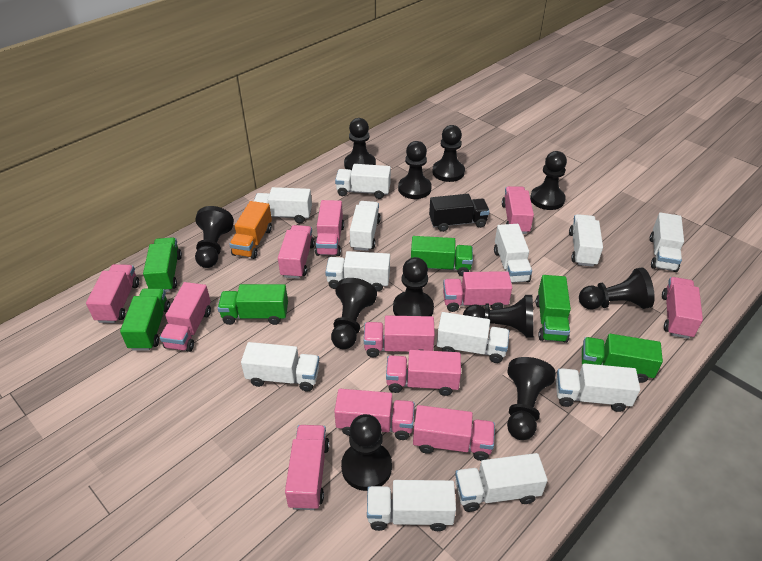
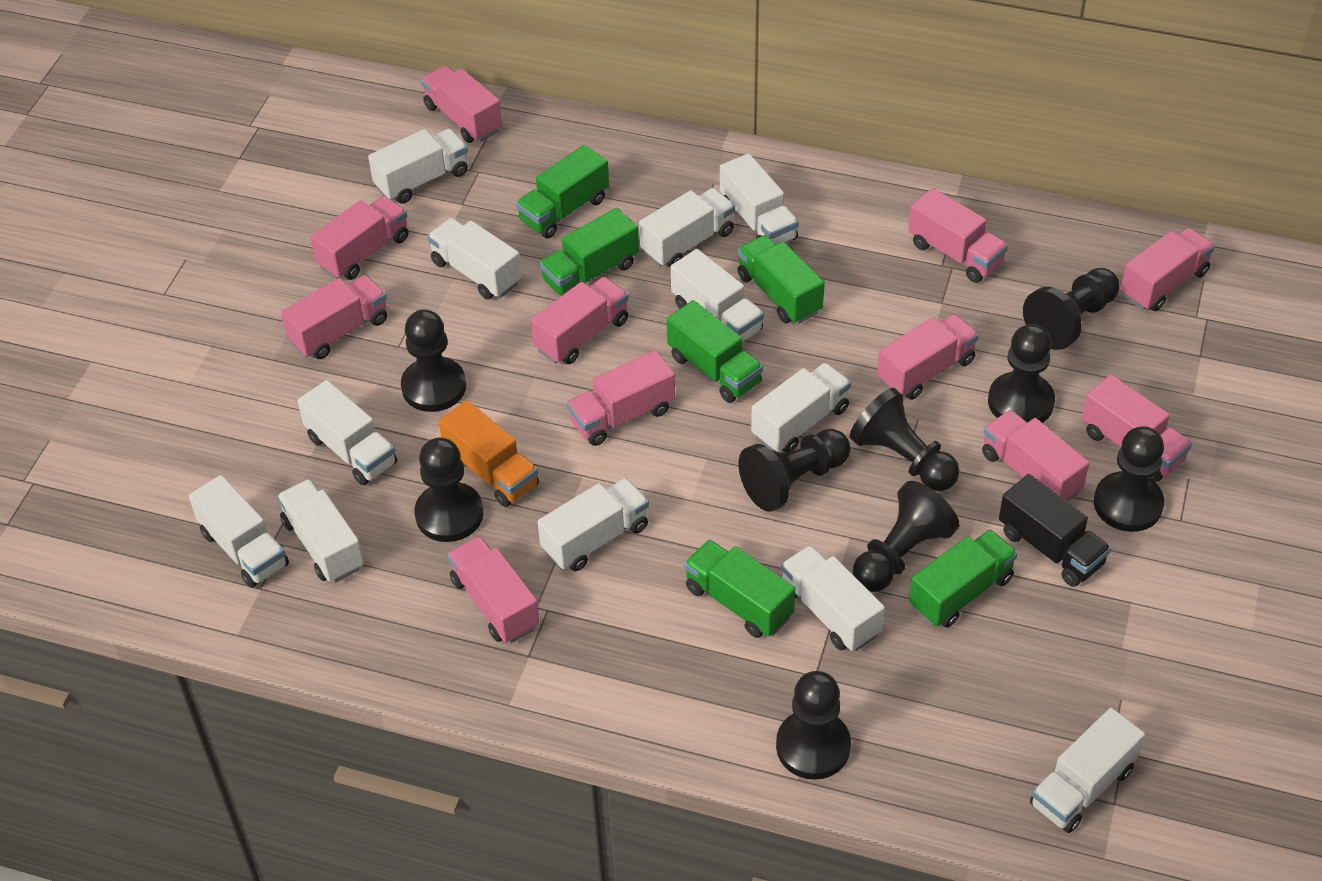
black pawn: [195,206,234,268] [331,278,377,349] [341,414,392,491] [344,118,376,170] [393,257,434,316] [398,141,432,199] [432,125,465,182] [463,295,534,338] [507,357,556,440] [530,151,567,210] [579,267,655,310] = 11 -> [401,310,466,412] [415,437,483,542] [739,429,851,512] [776,671,851,780] [850,388,960,491] [853,481,959,592] [988,324,1055,423] [1023,268,1119,350] [1094,426,1164,532] = 9
pink truck: [86,264,139,323] [160,282,211,352] [278,225,315,279] [285,425,329,510] [315,200,344,256] [334,389,415,440] [364,316,435,357] [386,350,461,396] [413,405,495,461] [443,271,512,312] [502,186,534,234] [662,277,703,339] = 12 -> [281,275,387,359] [310,196,409,280] [421,66,502,143] [448,536,540,644] [531,277,629,364] [567,350,675,446] [877,314,979,400] [908,188,1008,283] [982,410,1089,502] [1082,375,1192,482] [1120,228,1215,311] = 11

